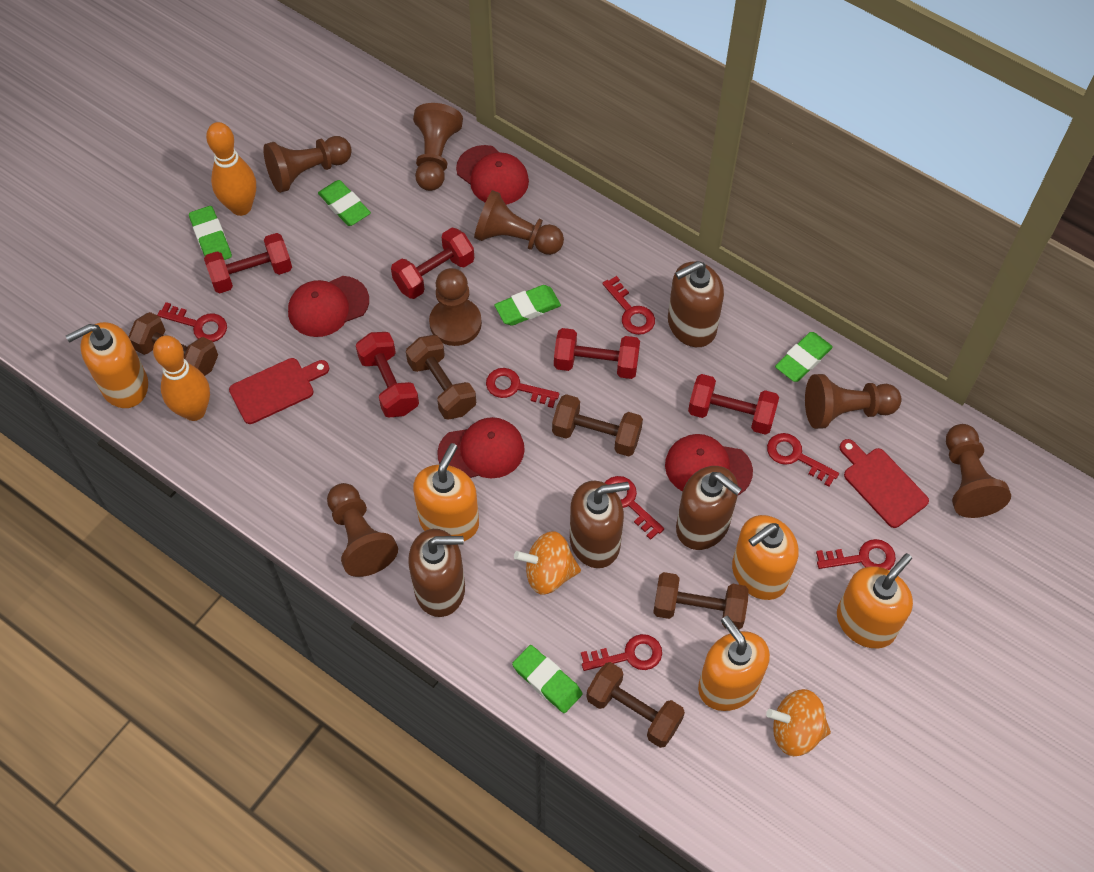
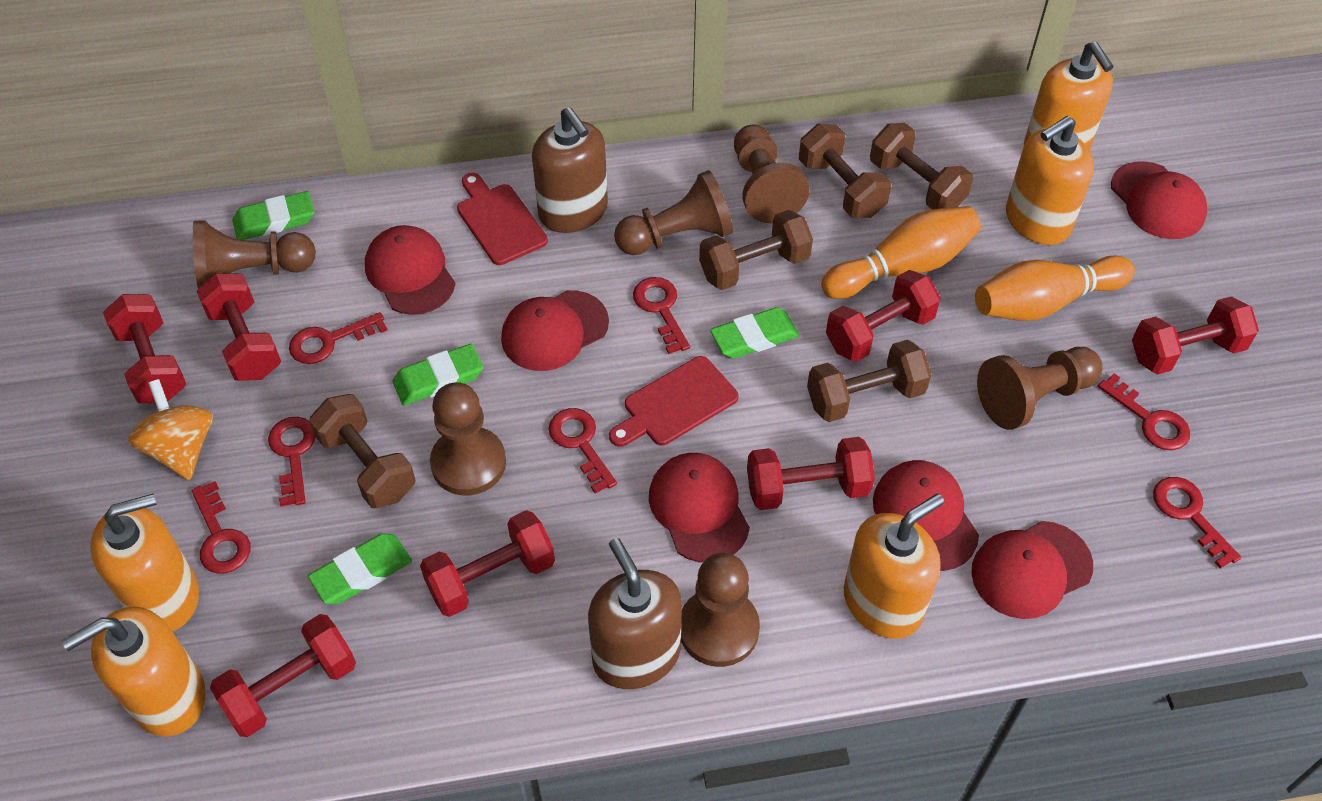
brown pawn: [264,136,352,193] [327,483,398,577] [413,103,463,191] [429,268,482,346] [474,190,564,255] [805,374,902,429] [946,424,1011,518] = 7 -> [193,220,316,289] [430,382,506,496] [614,170,733,255] [681,553,760,667] [734,124,810,223] [977,347,1103,430] = 6
brown soap dispenser: [408,529,465,617] [570,481,630,568] [668,261,724,347] [676,466,742,550] = 4 -> [532,107,608,233] [588,538,682,689] = 2
green eraser: [189,206,232,260] [318,180,371,226] [495,285,561,326] [512,645,583,713] [775,332,833,382] = 5 -> [232,191,314,240] [308,533,412,604] [393,344,483,406] [710,307,800,359] = 4
orange spinning top: [514,531,581,594] [766,689,831,756] = 2 -> [128,379,213,480] = 1
red cap: [288,276,369,337] [437,417,525,478] [456,145,529,205] [665,434,753,495] = 4 -> [365,225,455,315] [501,290,609,371] [649,453,750,563] [873,460,979,571] [971,521,1093,619] [1111,161,1207,239] = 6
red dumbbell: [204,233,292,293] [356,332,419,417] [391,228,474,299] [554,328,640,379] [688,374,779,435] = 5 -> [103,294,186,404] [196,273,281,381] [210,614,356,737] [420,510,555,617] [747,437,875,510] [826,270,941,362] [1132,296,1259,375] = 7

